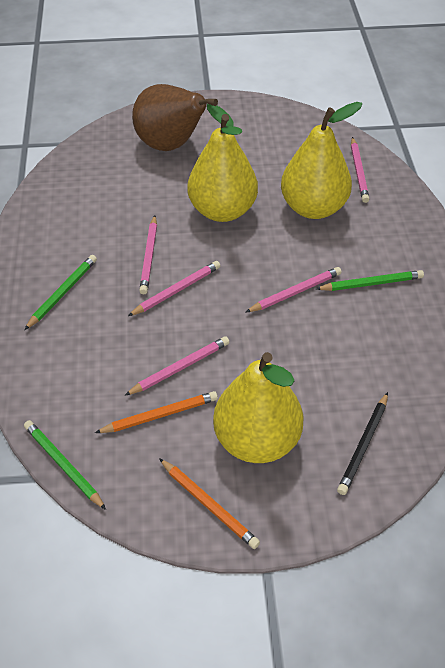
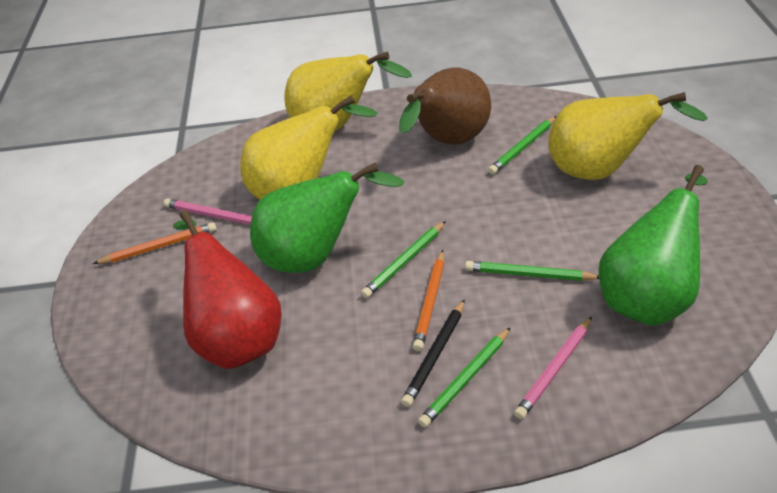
green pear: none = 0 -> [250,163,405,273] [598,165,708,326] = 2
green pencil: [24,255,97,330] [24,420,106,510] [316,270,424,291] = 3 -> [361,221,446,298] [418,327,511,428] [465,261,599,281] [488,116,556,174] = 4
pink pencil: [125,336,230,395] [128,261,220,316] [139,215,157,294] [245,267,342,313] [351,137,370,203] = 5 -> [164,198,252,225] [514,316,592,420] = 2
red pear: none = 0 -> [173,210,282,369] = 1

